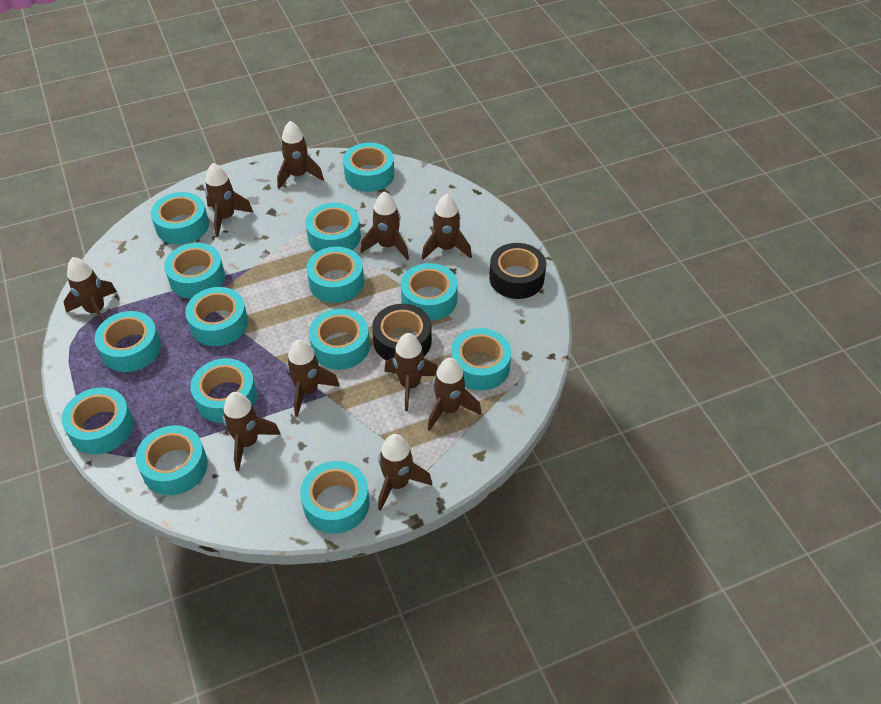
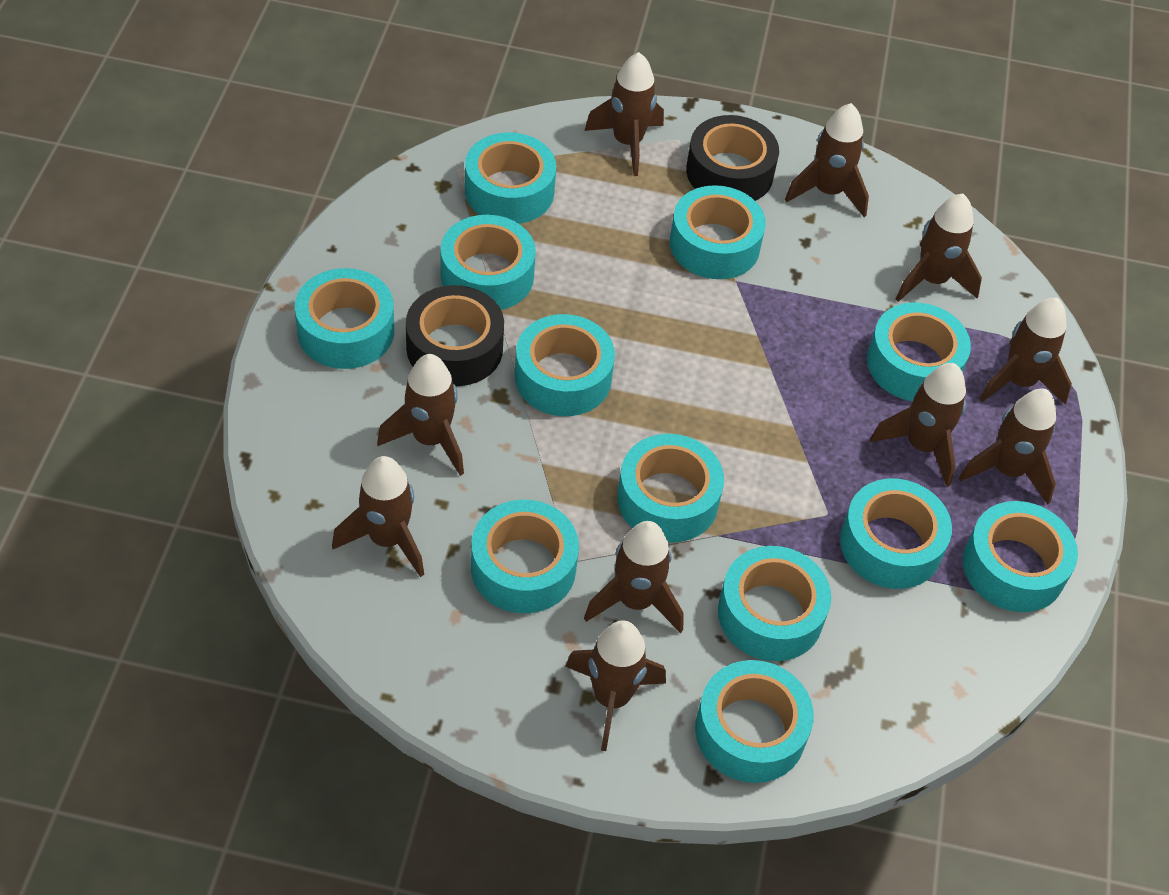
turquoise tape: [61,387,134,454] [95,311,161,372] [136,425,208,495] [151,192,209,245] [164,243,225,299] [185,287,248,346] [190,358,257,423] [300,461,370,534] [306,203,361,252] [306,247,364,303] [309,309,370,370] [343,143,394,192] [401,263,458,321] [451,328,511,391] = 14 -> [295,268,394,369] [441,215,536,310] [465,132,556,224] [471,500,579,613] [515,314,615,416] [617,434,724,543] [670,185,766,279] [695,660,814,783] [718,546,831,661] [840,479,952,589] [867,302,971,401] [963,501,1078,612] = 12

